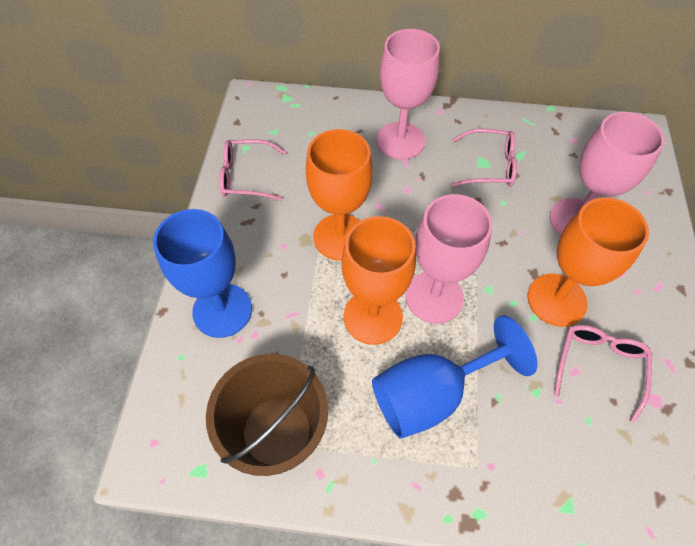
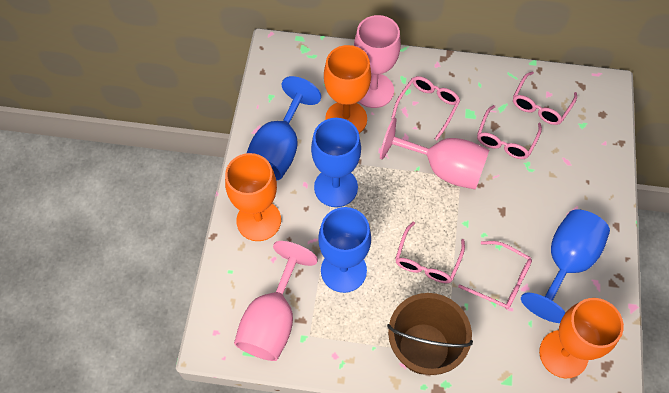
blue goblet: [153,209,252,338] [372,315,538,439] = 2 -> [247,76,321,180] [311,118,361,207] [318,207,371,293] [521,209,610,323] = 4
pink glasses: [219,139,286,201] [452,128,517,186] [554,325,652,423] = 3 -> [391,76,461,140] [395,221,465,283] [458,241,532,309] [477,105,542,159] [513,71,577,125] = 5

